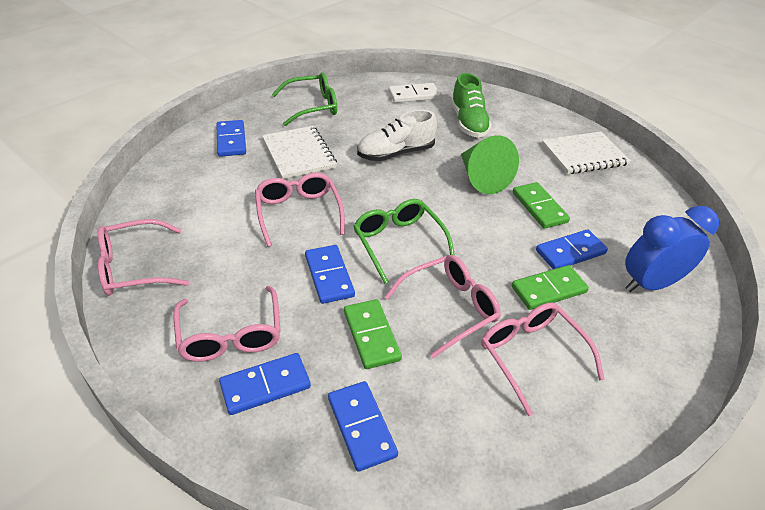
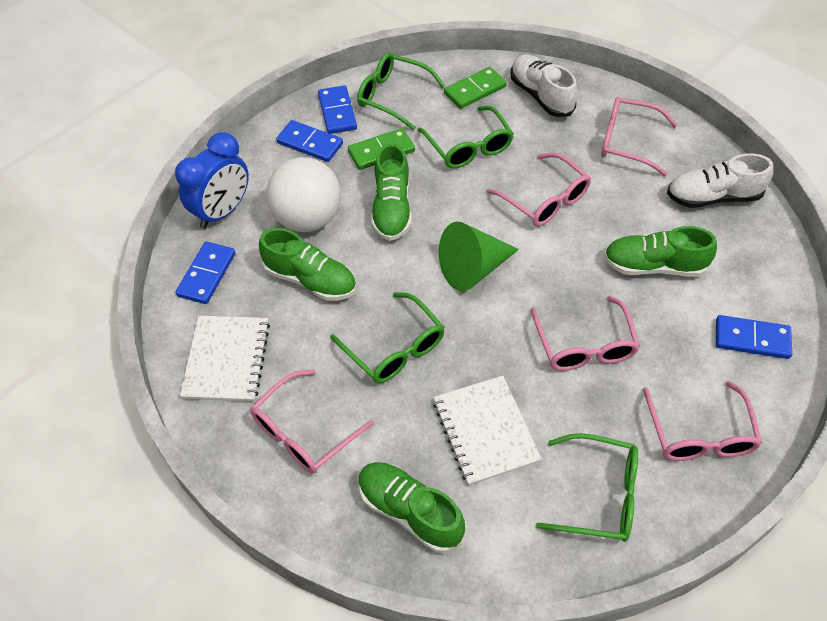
blue domino: [216,120,246,157] [219,353,311,415] [305,245,355,304] [328,381,398,472] [536,229,608,269] = 5 -> [176,241,235,304] [276,120,343,162] [318,85,357,134] [716,315,792,359] = 4
green domino: [344,299,402,369] [512,265,589,310] [513,182,570,229] = 3 -> [348,128,415,170] [444,67,507,109] = 2
green glasses: [272,72,337,126] [353,199,455,284] = 2 -> [330,292,445,383] [357,52,445,130] [418,106,514,169] [536,433,638,542] = 4
green shoe: [451,73,492,138] = 1 -> [259,228,356,301] [359,462,465,553] [371,143,412,241] [604,226,717,277] = 4
white ball: none = 0 -> [266,157,341,232] = 1
white domino: [389,83,440,103] = 1 -> none = 0
white shoe: [357,110,437,161] = 1 -> [511,54,578,117] [667,154,773,208] = 2

